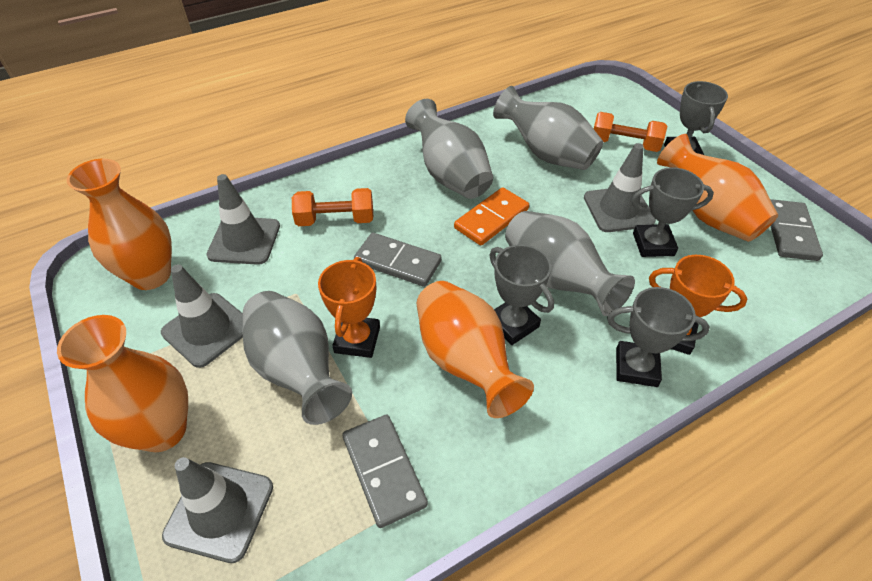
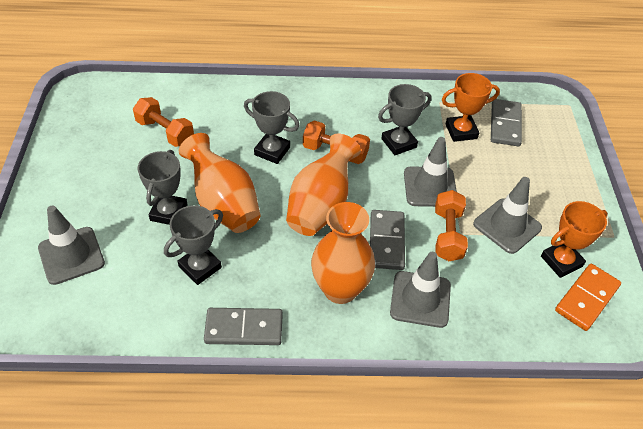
grey vase: [243,291,352,425] [405,99,493,199] [493,86,603,170] [505,211,635,316] = 4 -> none = 0
orange dumbbell: [292,188,373,226] [594,112,667,152] = 2 -> [133,97,194,147] [303,120,370,164] [435,190,468,261] = 3
orange vase: [57,315,188,452] [67,159,172,290] [417,281,534,418] [657,134,778,242] = 4 -> [179,133,260,233] [286,134,361,236] [311,202,375,304] = 3

